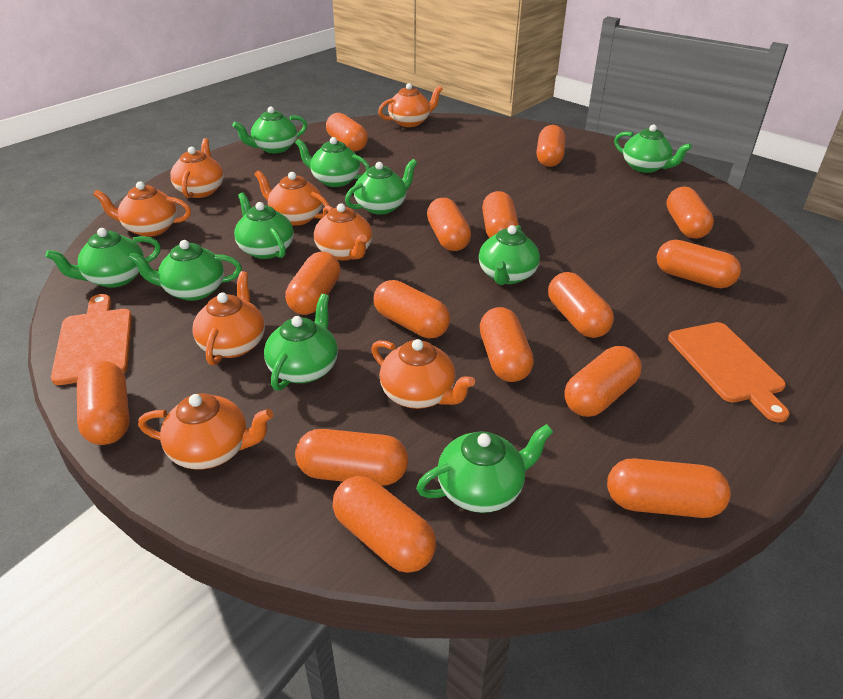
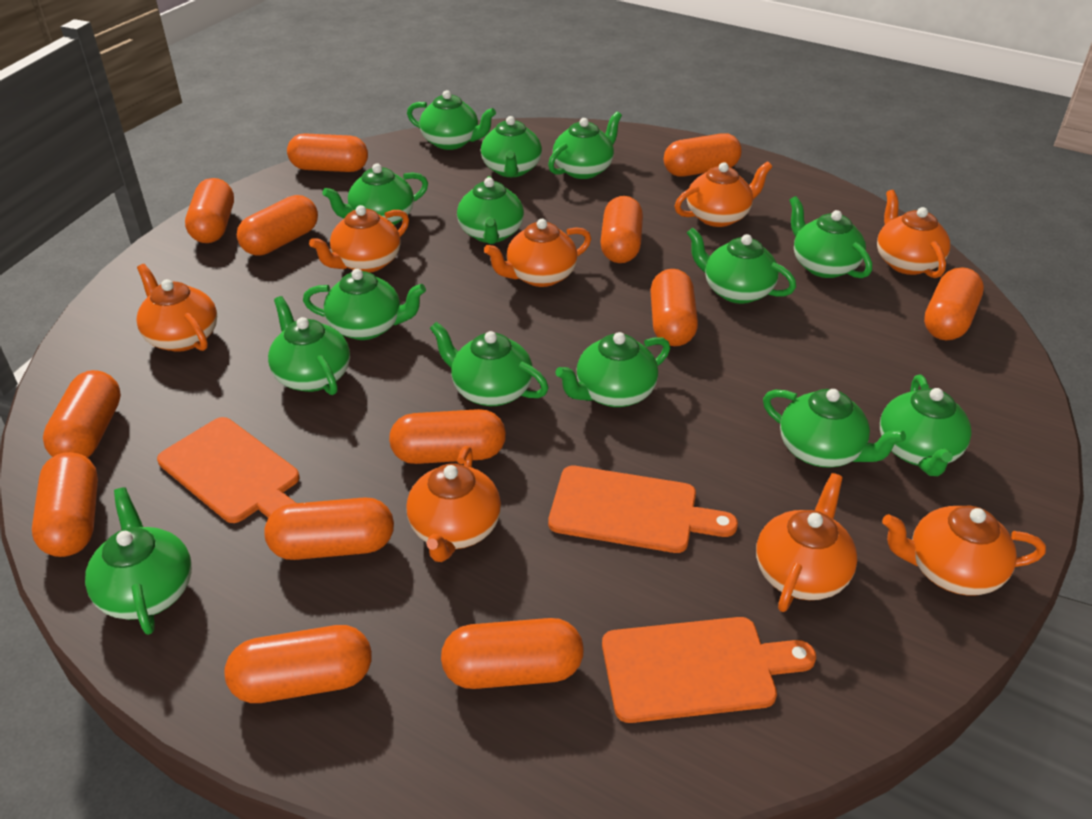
green teapot: [46,228,161,288] [128,240,242,301] [233,107,307,153] [234,192,294,259] [264,294,338,391] [295,137,370,187] [345,159,417,214] [416,424,553,513] [479,225,540,285] [614,124,692,173] = 10 -> [85,487,192,635] [268,296,350,395] [303,269,426,340] [322,164,428,225] [407,90,496,150] [430,322,549,406] [457,176,524,244] [481,116,542,177] [548,112,622,179] [555,332,670,407] [687,227,796,304] [763,389,906,468] [789,196,872,278] [880,375,971,476] = 14
orange capsule: [77,360,130,445] [285,252,341,315] [295,429,408,486] [326,113,368,151] [333,476,436,573] [374,280,450,338] [427,198,471,251] [480,307,534,382] [482,191,519,238] [536,125,565,167] [548,272,614,338] [564,346,642,417] [607,458,731,518] [657,240,741,288] [666,187,714,239] = 15 -> [32,452,98,557] [43,370,121,458] [185,178,234,243] [225,625,372,703] [237,195,318,256] [264,497,394,560] [287,134,368,172] [389,409,506,464] [441,618,584,689] [600,196,643,263] [650,269,698,346] [664,133,741,176] [924,267,984,340] = 13
orange cutting board: [51,294,132,385] [668,322,790,422] = 2 -> [157,417,300,523] [548,466,738,553] [602,617,816,723] = 3

